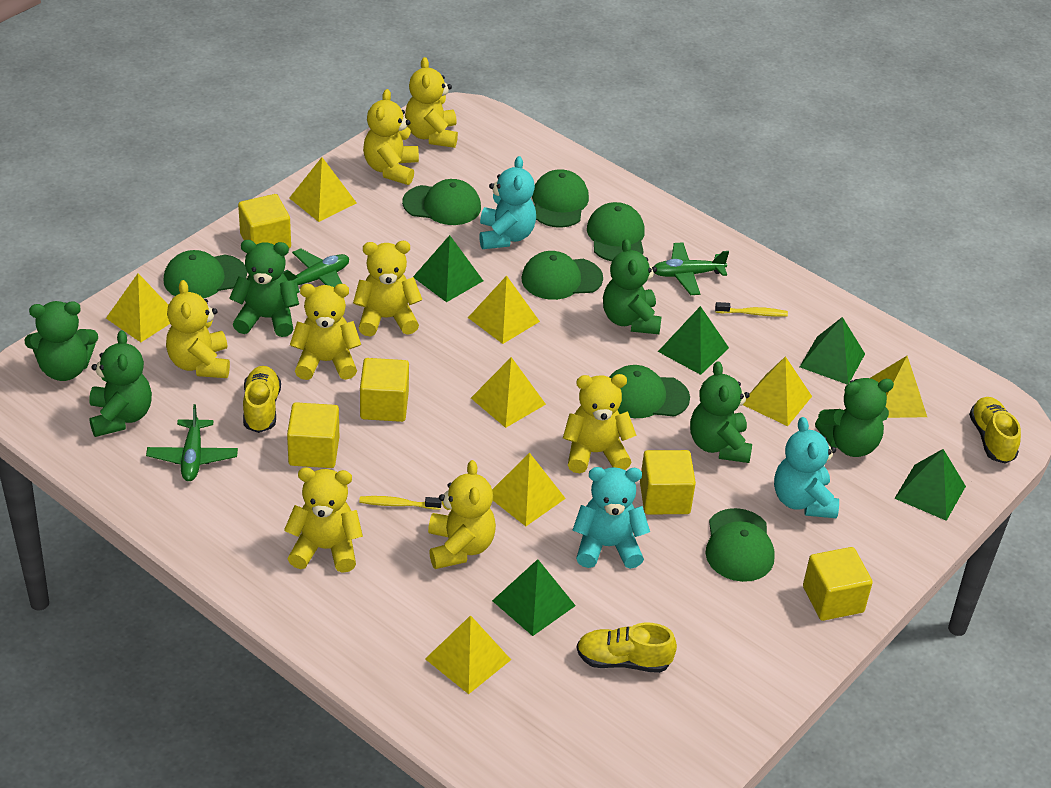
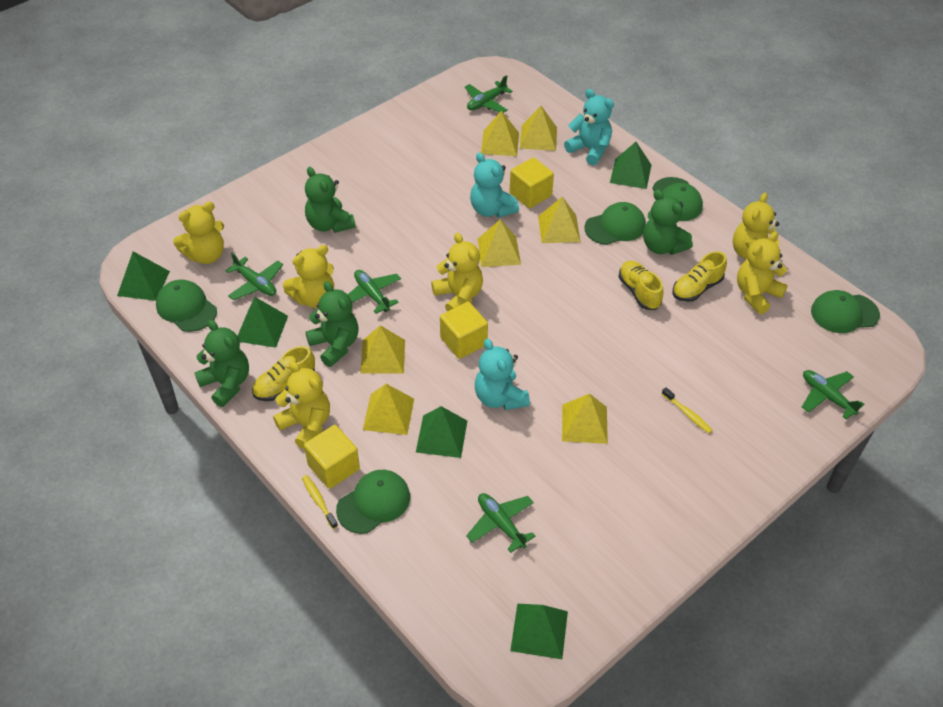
green cap: [163,250,247,299] [402,179,481,225] [521,251,603,300] [532,169,589,228] [587,202,645,261] [610,365,690,418] [705,508,775,582] = 7 -> [156,280,217,332] [336,470,410,534] [584,202,646,245] [652,177,703,221] [811,290,880,333] = 5
green plane: [146,404,238,481] [283,248,349,293] [654,242,729,295] = 3 -> [225,253,283,300] [348,270,401,314] [465,75,513,113] [466,493,535,553] [802,370,865,419] = 5
green teddy bear: [24,301,98,381] [89,330,152,437] [229,240,299,337] [603,239,662,334] [690,361,752,463] [815,378,894,457] = 6 -> [194,320,249,407] [305,167,356,233] [305,281,359,367] [643,190,693,255] = 4
yellow cube: [238,194,291,248] [287,402,339,468] [360,358,409,422] [640,450,696,514] [803,547,873,621] = 5 -> [304,425,360,489] [440,302,488,359] [510,157,554,208] = 3
yellow pyramid: [106,273,170,342] [290,157,357,222] [425,615,511,694] [468,276,540,344] [471,357,546,428] [492,453,566,526] [743,356,812,426] [870,356,927,418] = 8 -> [360,325,405,374] [363,384,414,435] [478,219,521,267] [481,111,519,156] [520,106,557,151] [538,197,581,243] [562,393,608,444] = 7
yellow teddy bear: [166,280,230,378] [284,467,363,573] [290,284,361,380] [353,241,422,337] [363,89,419,185] [405,57,458,148] [428,460,496,569] [563,374,637,473] = 8 -> [173,202,224,264] [273,361,330,450] [283,245,334,308] [431,232,483,311] [733,193,779,261] [737,232,788,314] = 6

